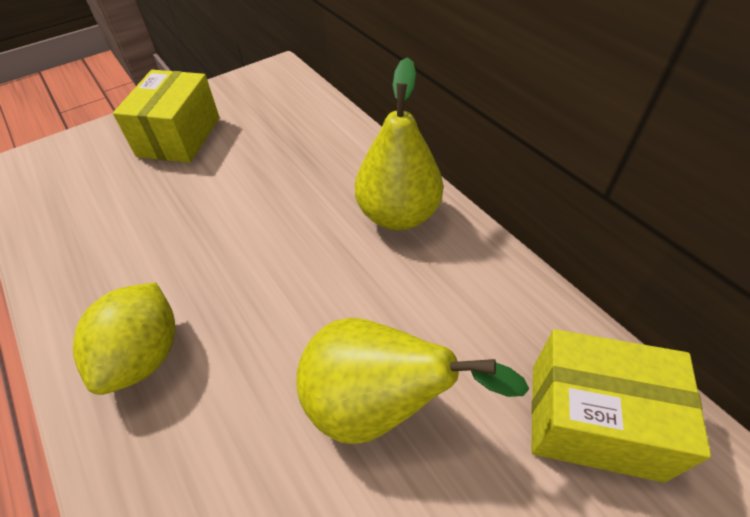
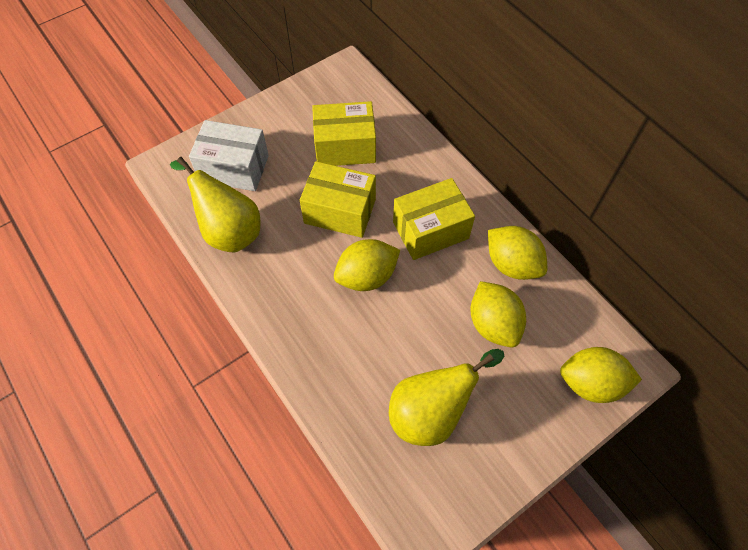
white box: none = 0 -> [189,120,269,191] = 1
yellow box: [113,70,220,163] [531,329,711,483] = 2 -> [300,161,376,238] [312,101,376,166] [393,178,475,260] = 3
yellow lemon: [73,282,175,395] = 1 -> [334,239,400,291] [471,281,526,348] [488,226,547,280] [560,347,642,403] = 4

